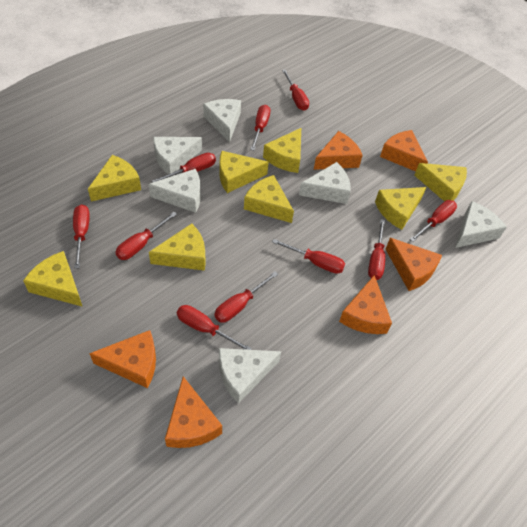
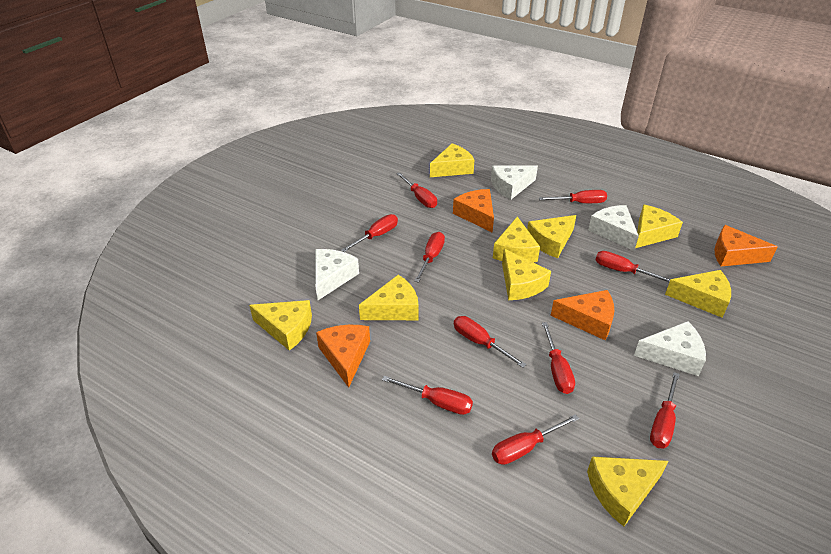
orange cheese: [89,330,156,388] [165,376,222,448] [314,131,363,170] [339,275,392,334] [380,130,428,172] [386,238,442,291] = 6 -> [316,325,370,388] [453,189,494,233] [550,290,614,340] [714,225,778,266] = 4
white cheese: [148,169,200,213] [153,137,202,174] [203,99,241,142] [219,348,281,404] [299,162,351,204] [455,201,507,248] = 6 -> [315,249,359,301] [491,165,538,200] [588,205,639,251] [634,321,706,376] = 4
yellow cheese: [23,251,83,307] [88,155,141,201] [149,224,206,271] [219,151,269,193] [244,175,294,223] [263,128,301,173] [375,187,426,230] [414,163,467,202] = 8 -> [249,300,312,351] [359,275,419,320] [430,143,474,177] [493,217,540,263] [502,249,551,300] [527,215,576,258] [587,457,668,527] [635,205,683,248] [665,270,731,318] = 9

